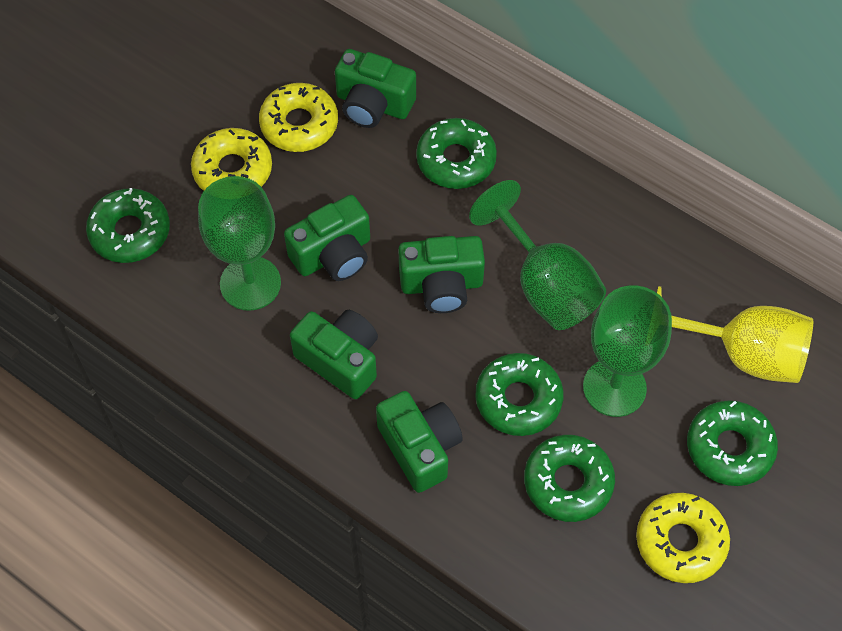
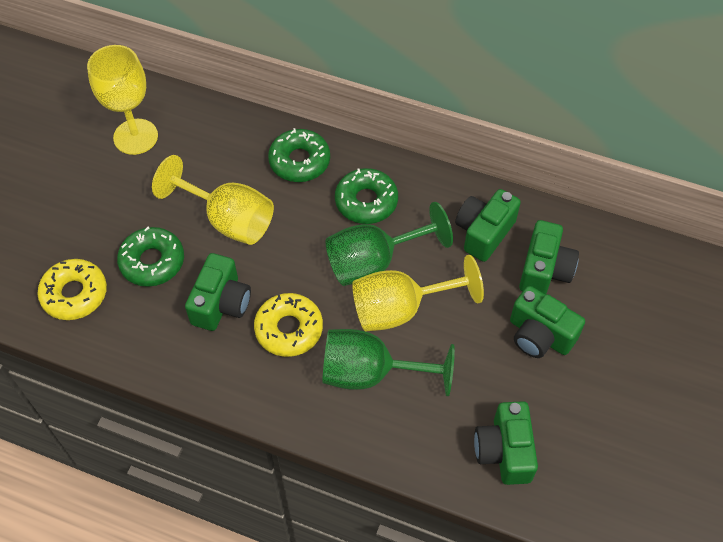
green donut: [86,188,170,263] [416,118,497,189] [475,353,564,436] [524,435,615,522] [687,400,778,486] = 5 -> [117,227,184,287] [268,128,330,182] [335,168,398,224] = 3
green goblet: [198,176,281,311] [469,180,606,330] [583,285,672,417] = 3 -> [322,329,455,396] [326,202,453,286] = 2
yellow donut: [191,128,272,191] [259,83,338,152] [636,493,730,583] = 3 -> [38,259,107,320] [254,293,323,357] = 2
yellow goblet: [657,286,813,383] = 1 -> [87,45,158,155] [152,155,274,245] [352,255,484,332] = 3

